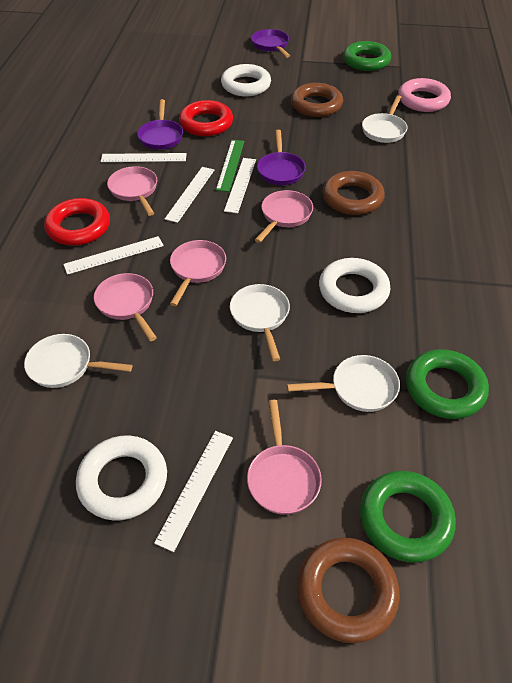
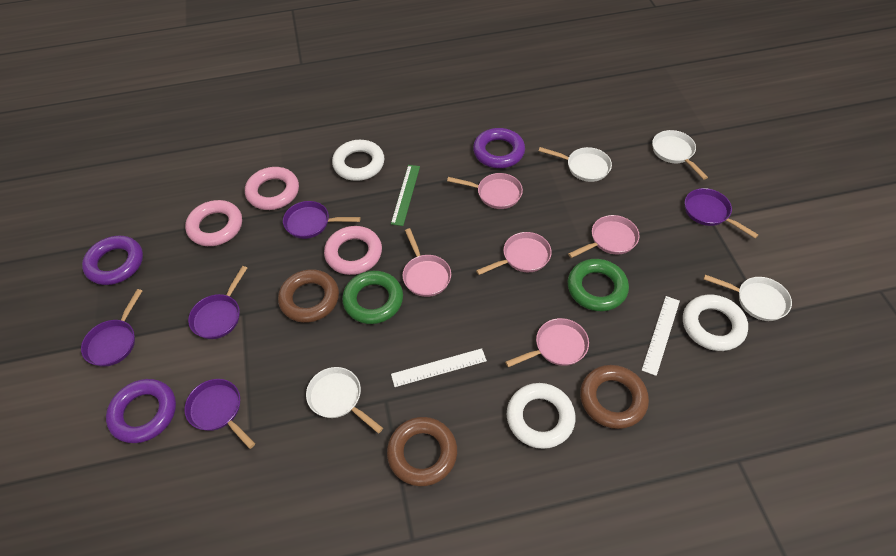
green ring: [343,41,391,71] [360,471,456,563] [406,349,489,419] = 3 -> [342,271,403,324] [568,259,629,311] = 2
pink ring: [398,78,451,112] = 1 -> [185,200,242,246] [245,167,299,210] [324,226,382,275] = 3
purple pan: [137,99,183,150] [251,29,290,58] [257,130,306,185] = 3 -> [81,289,142,367] [185,379,255,449] [188,266,247,339] [283,201,361,239] [685,188,758,238] = 5
purple ring: none = 0 -> [82,236,143,285] [106,379,176,443] [473,128,525,168] = 3
red ring: [44,198,110,246] [179,100,233,136] = 2 -> none = 0
white ruler: [63,236,164,275] [101,153,187,162] [154,431,233,552] [165,167,214,223] [224,158,256,213] = 5 -> [391,348,487,387] [642,296,680,376] = 2

